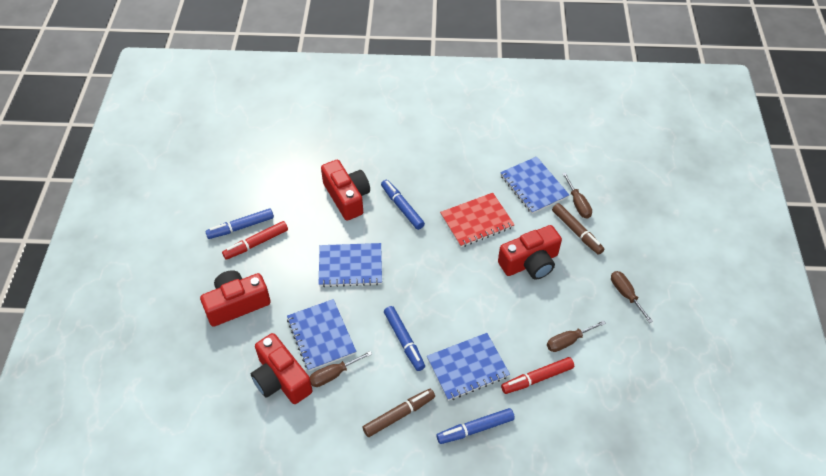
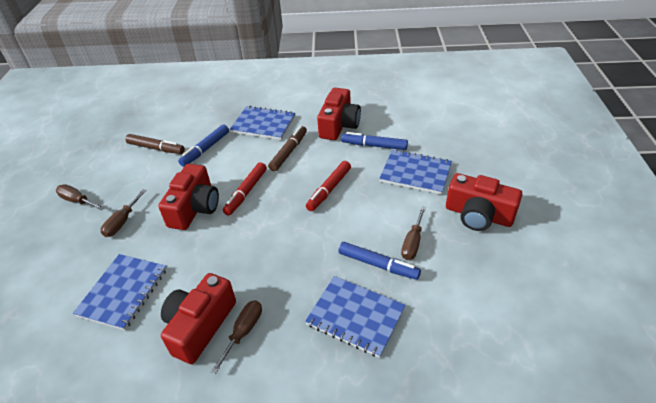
blue marker: [205,208,274,239] [381,180,425,230] [384,306,425,371] [436,408,515,444] = 4 -> [178,124,229,167] [339,242,421,280] [341,132,408,150] = 3
red notebook: [440,193,514,247] = 1 -> none = 0

